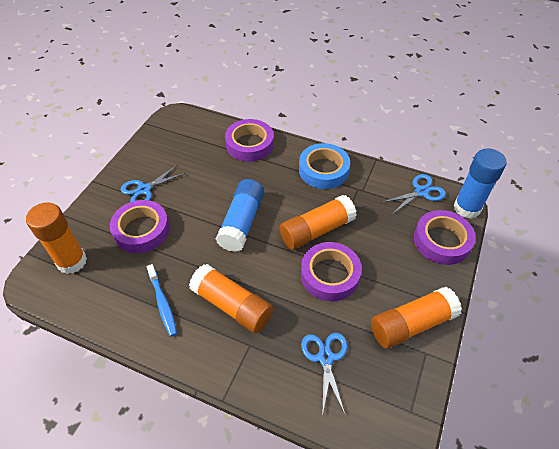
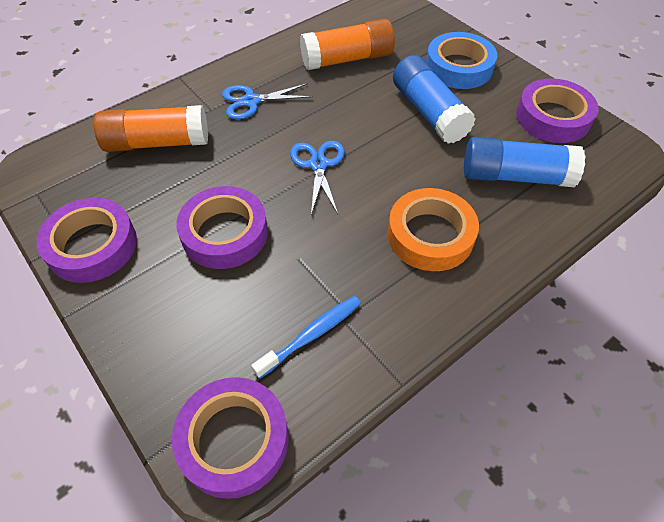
blue scissors: [121,164,186,202] [301,333,347,416] [381,174,446,213] = 3 -> [222,83,313,119] [290,141,345,214] = 2
orange glue stick: [26,203,87,274] [189,264,273,333] [280,195,357,250] [371,287,462,349] = 4 -> [94,105,208,152] [300,19,395,70] = 2
orange tape: none = 0 -> [387,188,479,271] = 1

